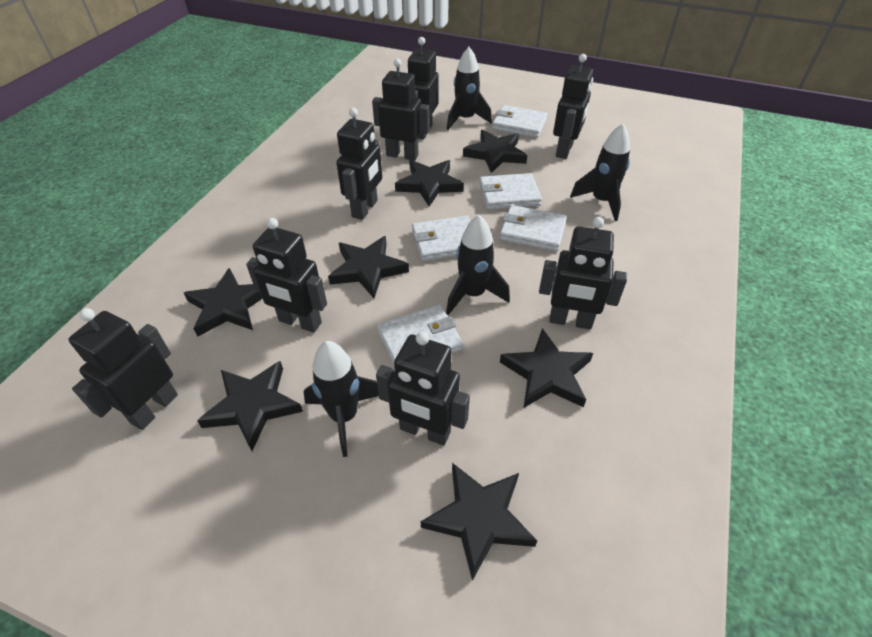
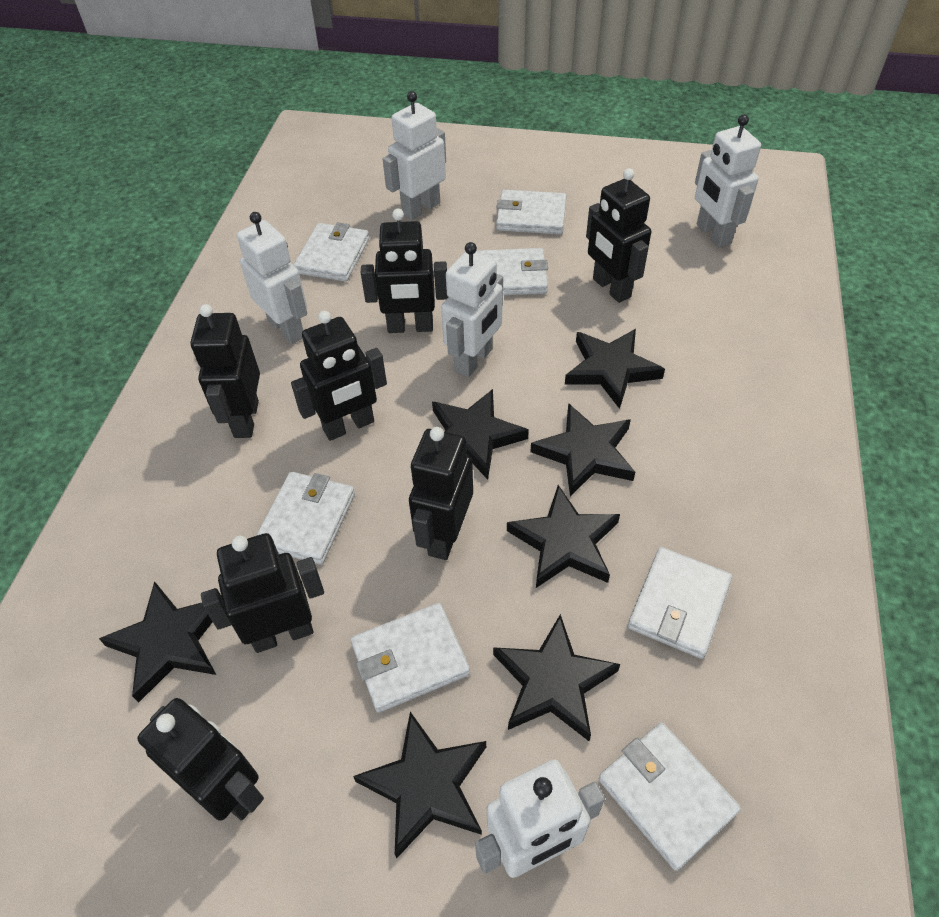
black robot: [68,308,178,430] [246,218,327,333] [336,108,382,220] [372,58,430,161] [376,332,470,446] [407,37,439,140] [539,217,627,330] [553,54,594,159] = 8 -> [137,698,264,821] [191,304,260,438] [201,533,324,653] [291,311,387,441] [361,209,448,333] [409,427,473,560] [586,168,651,303] = 7
black rocket: [304,341,379,457] [446,215,510,315] [447,47,492,130] [570,124,630,221] = 4 -> none = 0
white robot: none = 0 -> [237,212,307,344] [383,91,446,220] [441,242,503,377] [475,759,605,878] [695,114,761,248] = 5
white wallet: [377,305,463,365] [412,216,470,261] [479,173,542,210] [492,105,547,138] [500,205,567,251] = 5 -> [256,472,355,565] [294,222,369,282] [350,603,470,713] [476,248,548,295] [496,190,566,234] [599,722,741,871] [628,547,732,659] = 7

